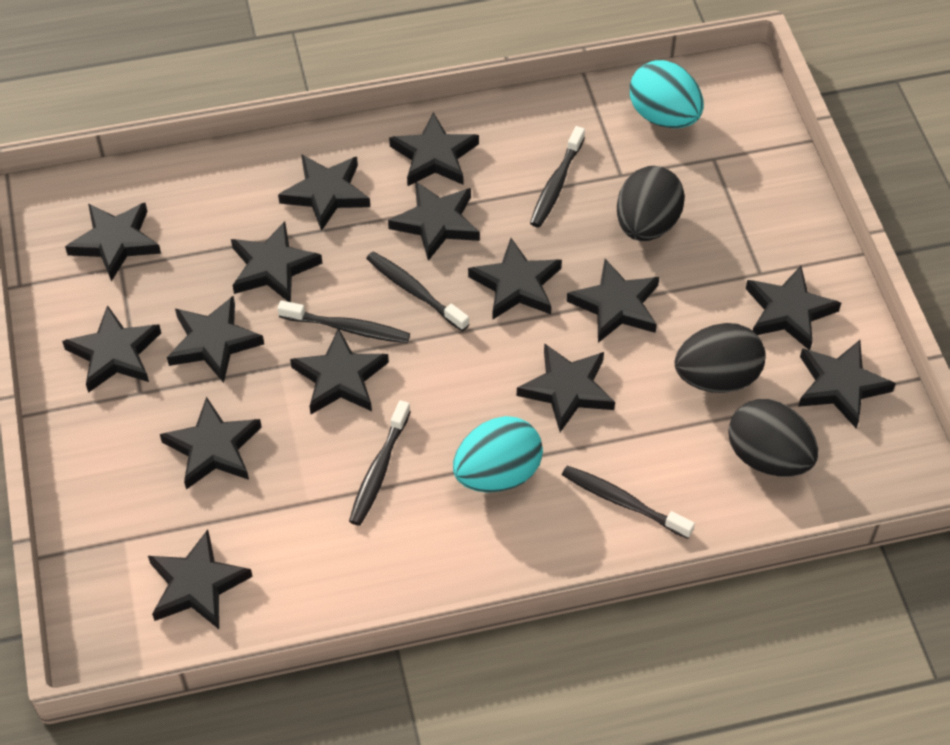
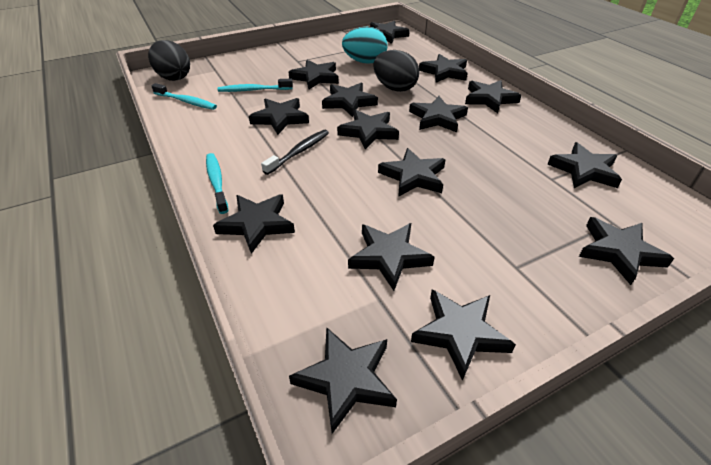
black egg: [617,166,685,241] [675,323,766,393] [728,399,818,477] = 3 -> [148,40,190,81] [373,50,419,92] = 2
black toothbrush: [278,300,410,343] [349,400,411,526] [366,252,469,331] [530,126,585,228] [562,466,695,539] = 5 -> [261,130,329,175] = 1
turquoise egg: [453,416,543,492] [630,60,704,128] = 2 -> [342,27,387,64] = 1
turquoise toothbrush: none = 0 -> [151,83,217,110] [206,153,228,214] [218,79,293,92] = 3

